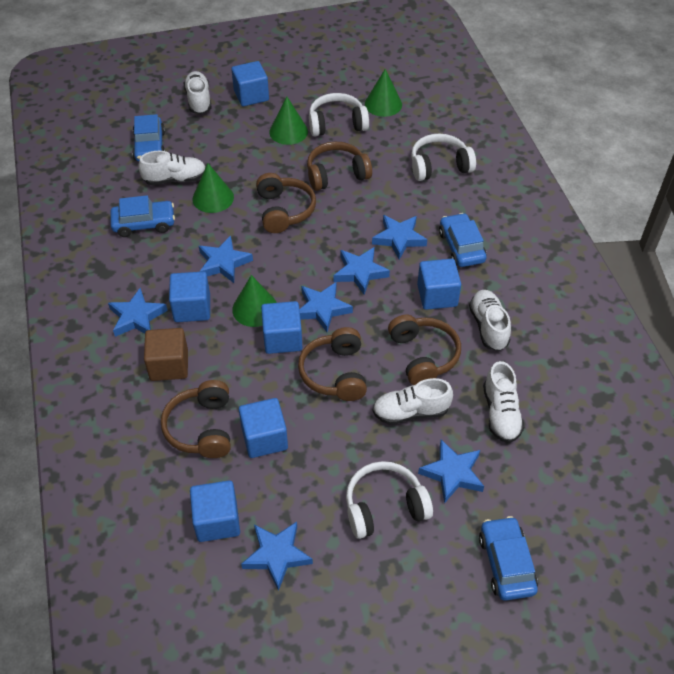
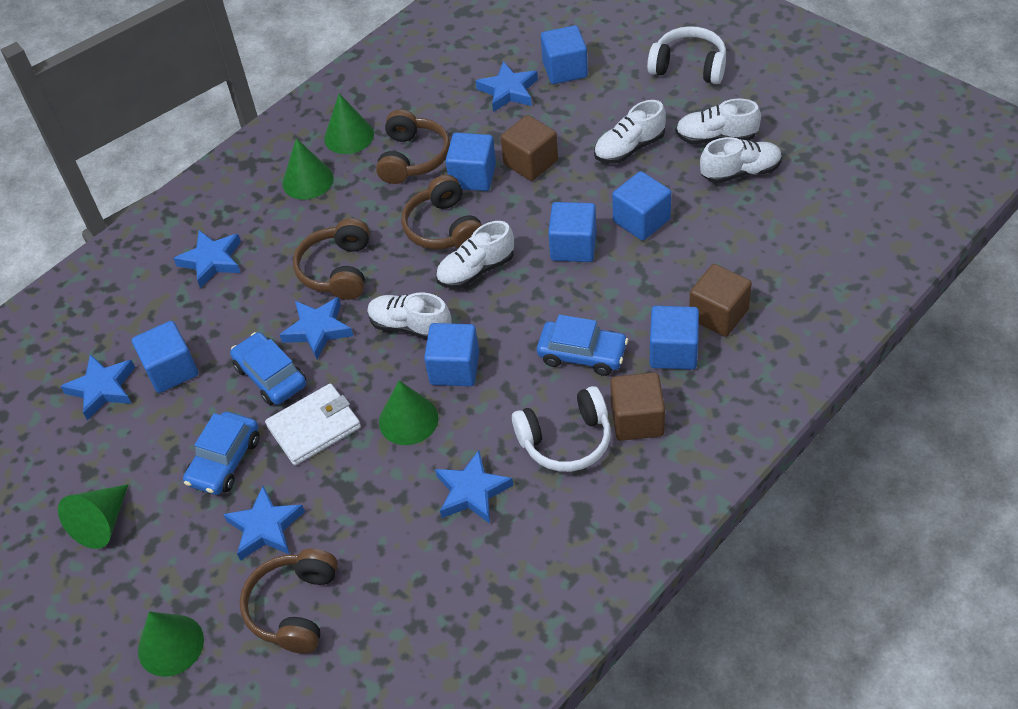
blue car: [110,195,175,237] [132,114,165,161] [439,213,487,267] [479,516,538,601] = 4 -> [183,412,260,495] [230,332,306,405] [537,315,628,376] = 3
blue cube: [169,272,210,322] [190,480,240,542] [231,61,269,106] [239,398,288,458] [261,301,302,354] [417,259,461,310] = 6 -> [132,321,198,393] [424,323,479,386] [445,133,496,191] [541,25,588,84] [548,202,597,262] [612,171,671,240] [650,306,699,370] = 7
blue star: [108,288,168,337] [199,236,253,283] [241,522,313,591] [299,282,353,332] [334,247,390,295] [372,215,427,259] [418,440,484,504] = 7 -> [60,354,135,421] [173,230,241,289] [223,486,305,561] [280,297,353,359] [435,450,514,524] [476,61,538,112] = 6
brown cube: [144,328,188,381] = 1 -> [500,115,558,181] [610,372,665,441] [689,264,752,337] = 3
brown headphones: [161,380,231,458] [256,173,316,233] [298,327,367,401] [307,142,372,191] [388,315,461,385] = 5 -> [240,549,338,654] [293,218,370,300] [376,109,450,184] [401,175,482,250] = 4
green cone: [192,163,234,213] [232,275,277,327] [269,96,308,145] [365,69,402,117] = 4 -> [58,484,128,549] [138,612,204,677] [282,138,334,200] [324,94,374,154] [379,380,438,445] = 5
white headphones: [309,93,369,136] [346,461,433,539] [411,133,476,181] = 3 -> [512,386,611,472] [647,26,726,84] = 2
white wallet: none = 0 -> [265,383,361,466] = 1

